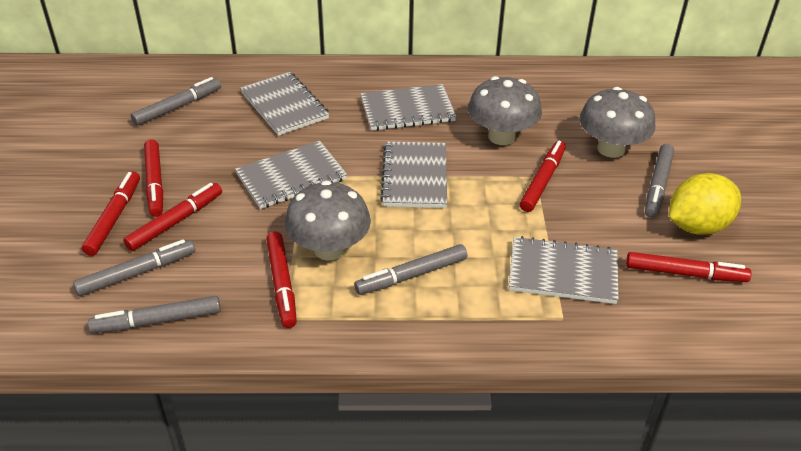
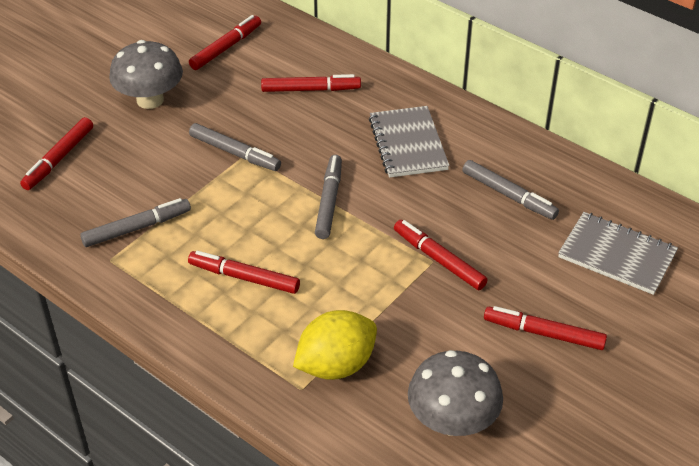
grey marker: [73,239,195,296] [88,296,221,333] [131,77,221,126] [354,244,467,295] [645,144,674,218] = 5 -> [80,198,191,247] [189,123,281,171] [315,155,342,239] [462,160,559,220] = 4
grey mushroom: [285,181,371,261] [468,76,542,145] [579,87,655,158] = 3 -> [109,40,183,109] [408,350,503,436] = 2
grey notebook: [235,141,347,209] [240,72,329,136] [361,84,456,131] [380,142,447,208] [509,236,619,304] = 5 -> [369,106,449,178] [558,212,678,295] = 2

